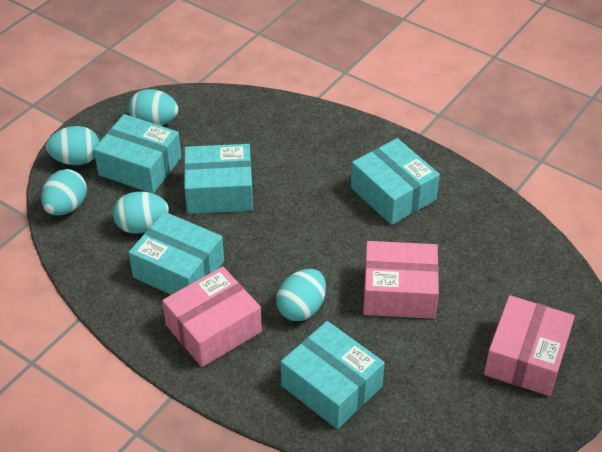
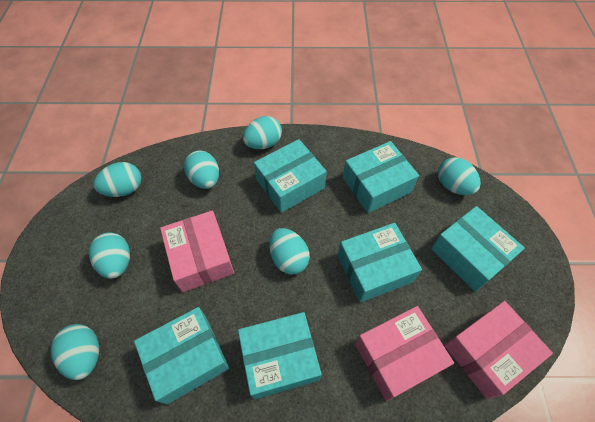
turquoise box: [94,114,181,194] [129,212,224,295] [184,144,253,214] [281,321,385,429] [351,138,440,225] = 5 -> [134,307,229,404] [238,312,322,399] [254,139,327,213] [338,223,422,303] [343,141,419,213] [431,206,525,292] = 6
turquoise egg: [41,169,87,216] [46,126,99,165] [113,191,169,234] [128,89,178,126] [276,269,326,321] = 5 -> [51,324,99,380] [89,232,130,279] [94,162,141,197] [184,150,219,189] [243,116,282,149] [269,228,310,275] [438,157,481,195] = 7

